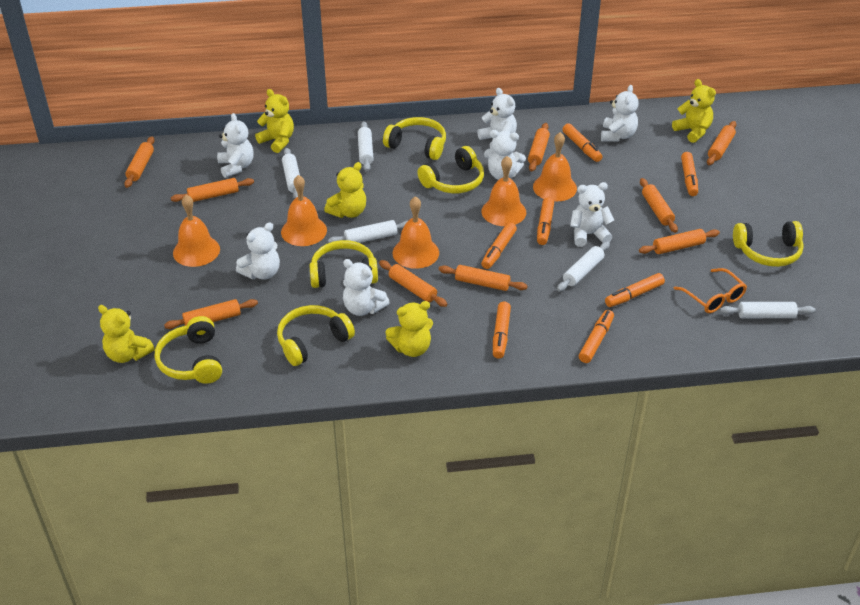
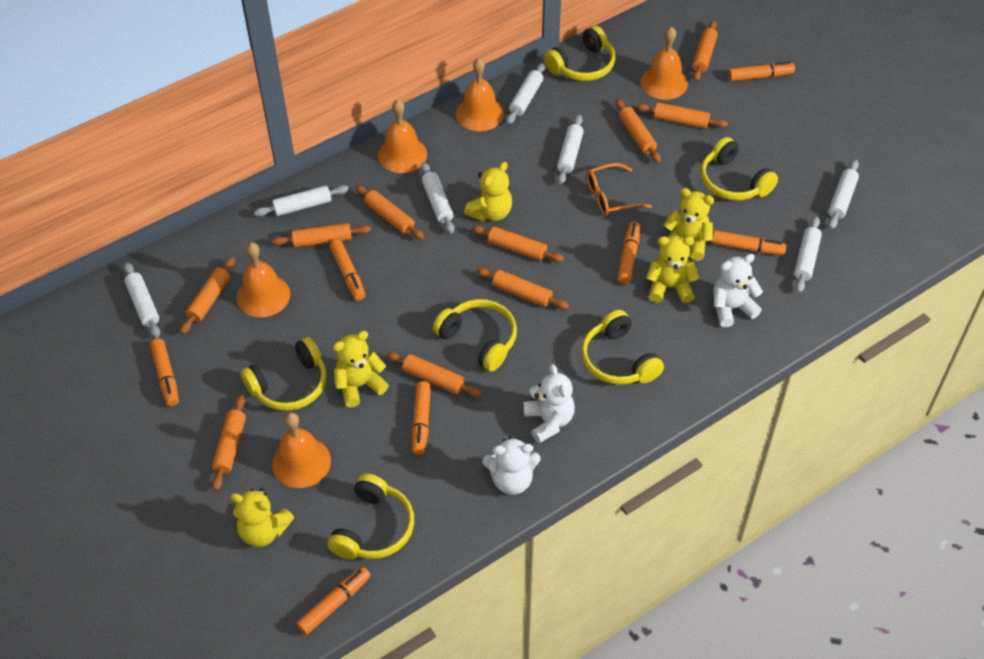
orange rolling pin: [124,136,155,188] [164,299,258,329] [171,178,254,202] [379,260,448,307] [438,265,528,291] [528,123,550,172] [639,229,720,254] [640,178,678,233] [707,121,737,165] = 9 -> [180,257,235,334] [212,394,246,491] [272,223,371,248] [355,185,424,240] [386,352,482,397] [471,225,564,262] [476,268,569,309] [615,99,661,163] [636,102,728,129] [692,20,718,81] = 10
white rolling pin: [282,148,300,198] [328,220,408,243] [358,121,374,171] [557,241,610,292] [720,302,816,318] = 5 -> [124,262,160,338] [254,185,349,216] [421,162,454,234] [507,63,545,124] [557,115,584,184] [794,216,822,293] [828,160,859,229] = 7
white teddy bear: [217,113,254,178] [236,222,280,280] [343,259,390,316] [477,88,517,148] [484,130,526,180] [570,182,614,247] [601,85,639,141] = 7 -> [482,436,541,495] [523,364,575,443] [714,254,763,327] = 3

